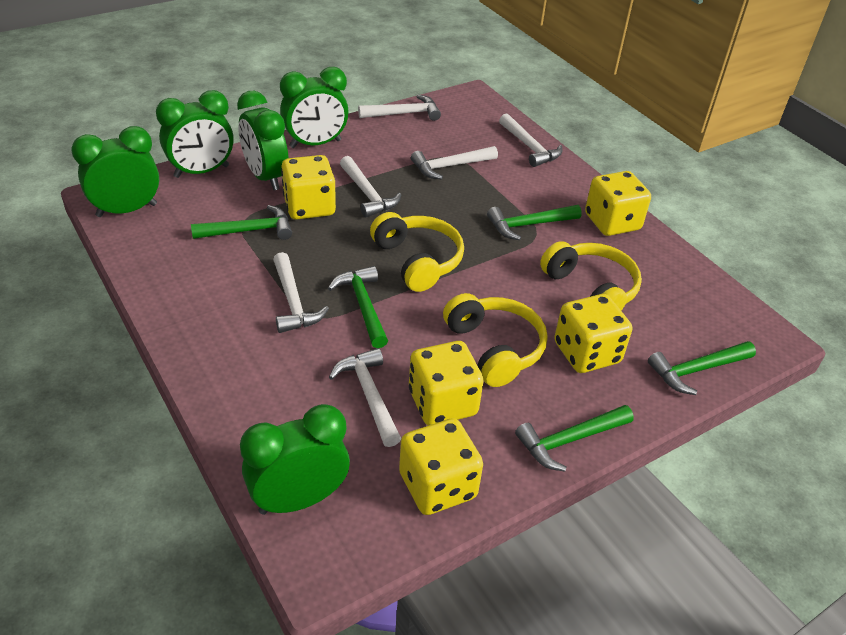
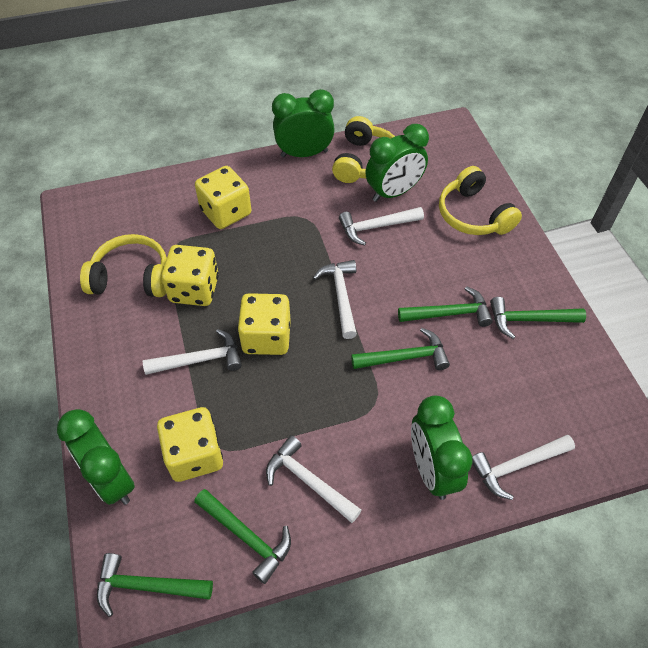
green clock: [71,126,159,217] [156,90,234,178] [237,91,288,190] [240,404,350,515] [280,67,349,148] = 5 -> [57,409,135,505] [272,89,335,157] [365,124,429,202] [411,396,472,500] = 4
white hammer: [273,252,329,333] [329,348,401,447] [340,156,401,217] [358,95,441,121] [411,146,498,180] [499,113,562,167] = 6 -> [143,329,242,375] [266,435,362,523] [313,260,357,339] [339,207,424,245] [472,435,575,500] = 5
yellow dice: [281,155,336,220] [399,418,483,515] [409,341,484,426] [554,294,632,373] [585,171,651,236] = 5 -> [157,407,223,482] [161,245,219,306] [195,166,251,229] [238,293,291,355] = 4

